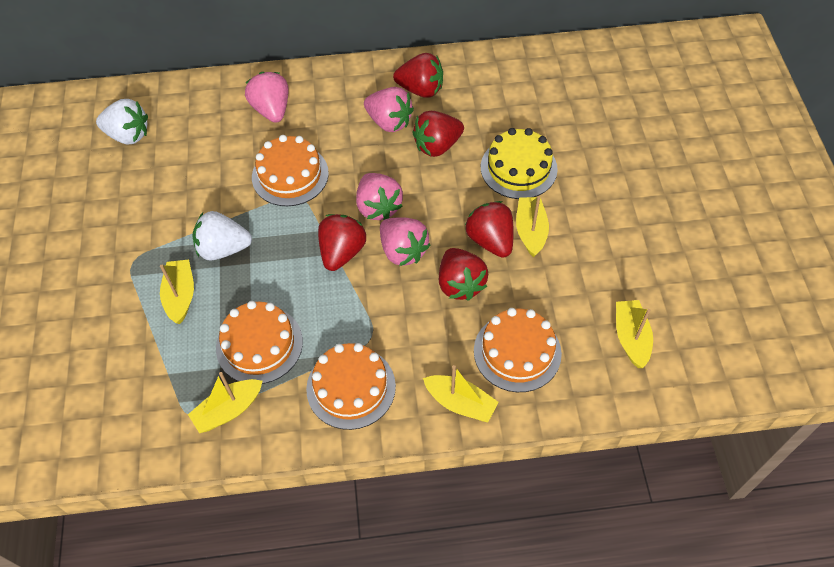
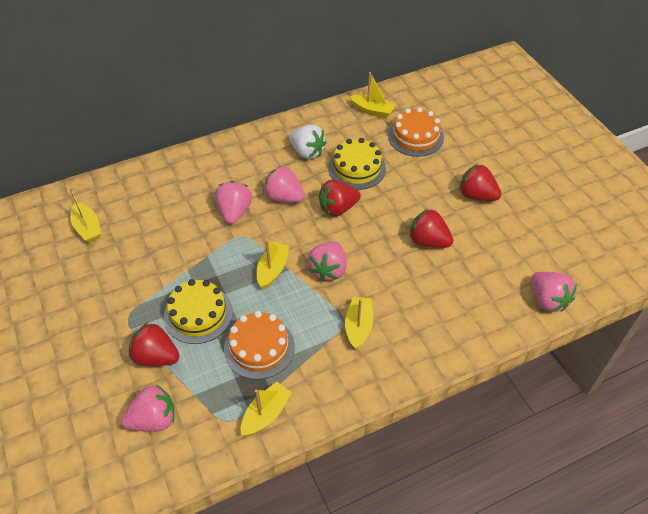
orange cake: [216,301,303,384] [252,135,329,206] [306,343,396,430] [474,308,562,392] = 4 -> [224,311,295,380] [388,107,444,157] = 2
pink strawberry: [245,72,289,123] [356,173,403,220] [364,87,414,132] [380,217,430,266] = 4 -> [121,385,175,432] [215,181,252,224] [263,166,305,203] [308,241,347,281] [531,272,577,312] = 5
red strawberry: [318,214,366,271] [393,53,443,98] [412,111,464,157] [439,248,488,301] [465,201,514,258] = 5 -> [129,322,180,366] [319,180,361,217] [409,208,453,248] [459,164,501,201] = 4
white strawberry: [96,99,148,144] [192,211,252,261] = 2 -> [289,124,326,159] = 1
yellow cake: [481,128,558,199] = 1 -> [164,279,233,344] [328,138,386,190] = 2

